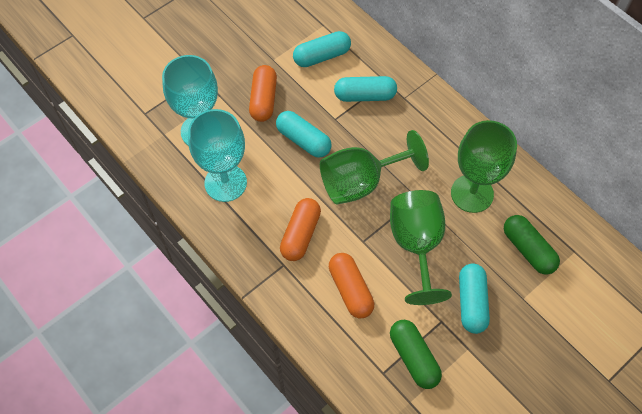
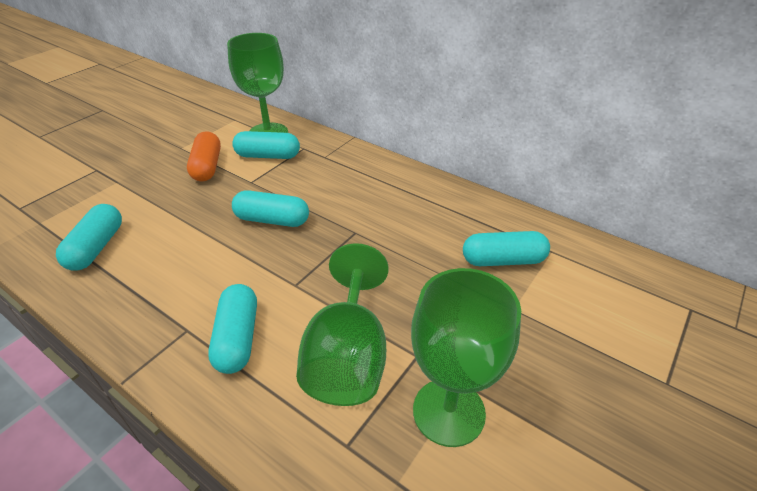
green capsule: [390,320,442,389] [504,215,560,275] = 2 -> none = 0
orange capsule: [249,65,277,122] [280,198,321,261] [329,253,374,318] = 3 -> [187,131,221,182] = 1
turquoise capsule: [276,111,332,158] [293,31,351,67] [334,76,397,102] [459,263,490,334] = 4 -> [56,204,122,270] [208,284,257,374] [232,131,300,159] [232,190,309,227] [463,231,550,266] = 5
turquoise goblet: [162,55,218,145] [188,109,247,202] = 2 -> none = 0

